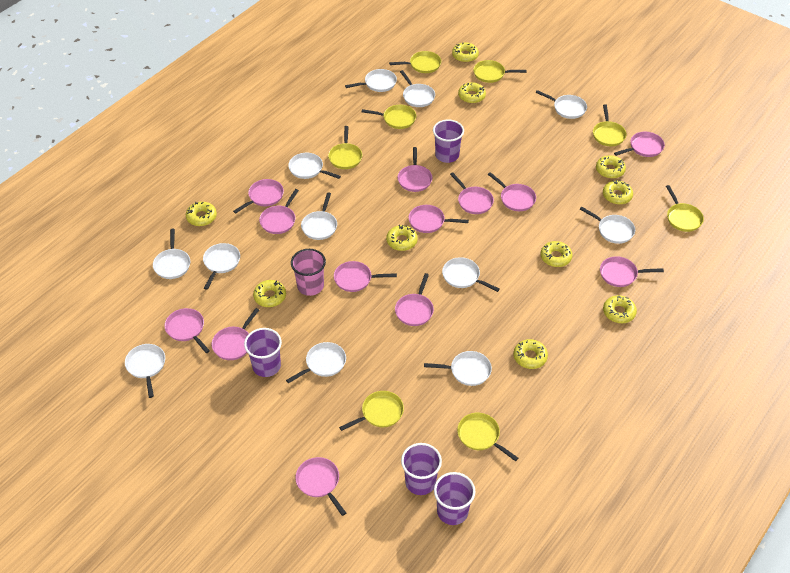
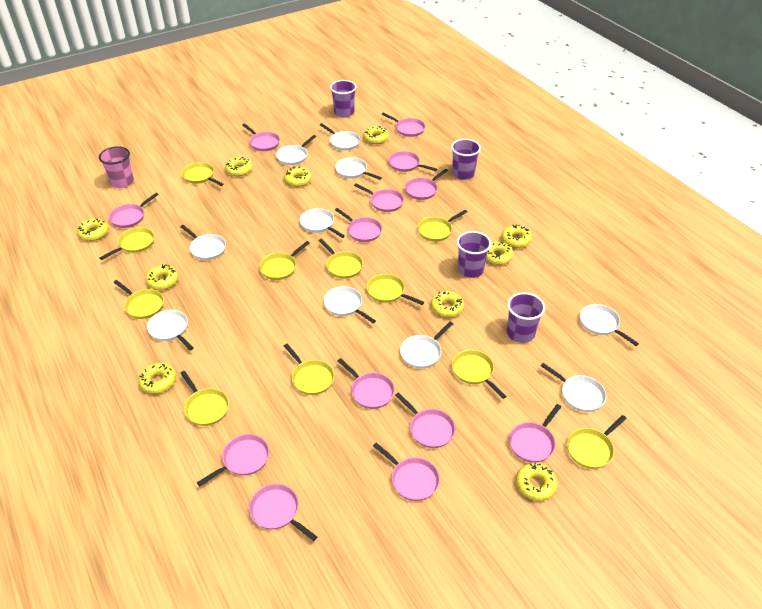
white pan: [125,344,165,398] [153,229,190,279] [203,243,240,290] [286,342,346,383] [288,153,341,179] [301,192,337,240] [345,69,397,92] [400,70,435,107] [424,351,492,386] [442,257,500,292] [536,90,587,119] [580,207,635,244] = 12 -> [147,310,194,350] [180,225,226,260] [276,135,316,165] [300,208,345,238] [320,123,360,151] [324,286,376,323] [335,157,382,180] [400,322,453,368] [541,363,607,412] [580,304,639,346] = 10
yellow pan: [328,126,362,169] [339,391,404,431] [362,105,416,129] [389,51,441,73] [457,413,518,461] [473,60,526,83] [593,104,627,146] [666,185,704,232] = 8 -> [100,227,154,260] [113,280,164,319] [180,371,229,426] [182,162,224,186] [259,241,310,280] [284,344,334,395] [319,239,363,279] [367,274,424,305] [417,210,467,242] [452,350,507,399] [567,415,627,469] = 11

